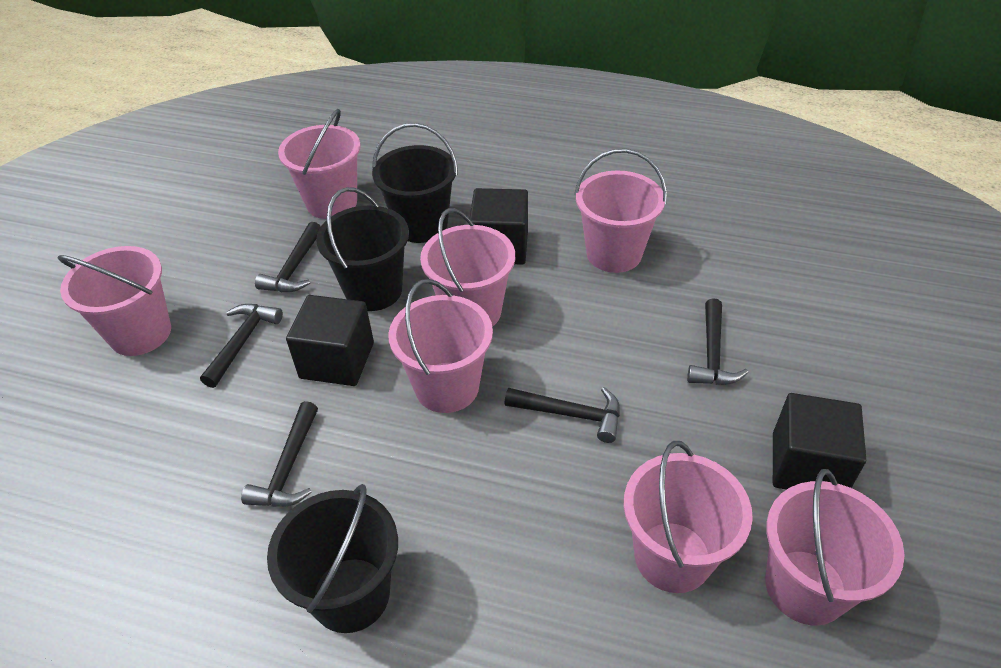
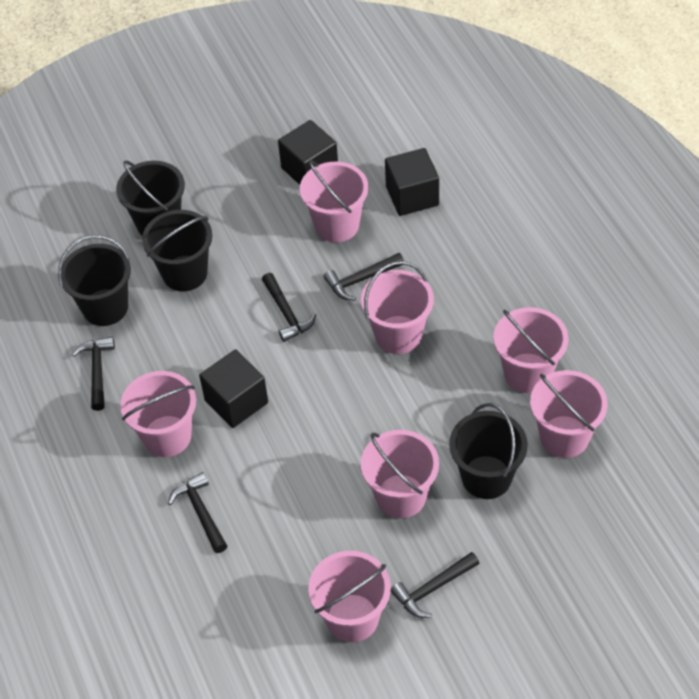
black bucket: [267,484,398,633] [316,187,409,311] [372,123,458,243] = 3 -> [58,235,131,326] [116,160,185,236] [142,210,212,291] [449,403,528,499] = 4

